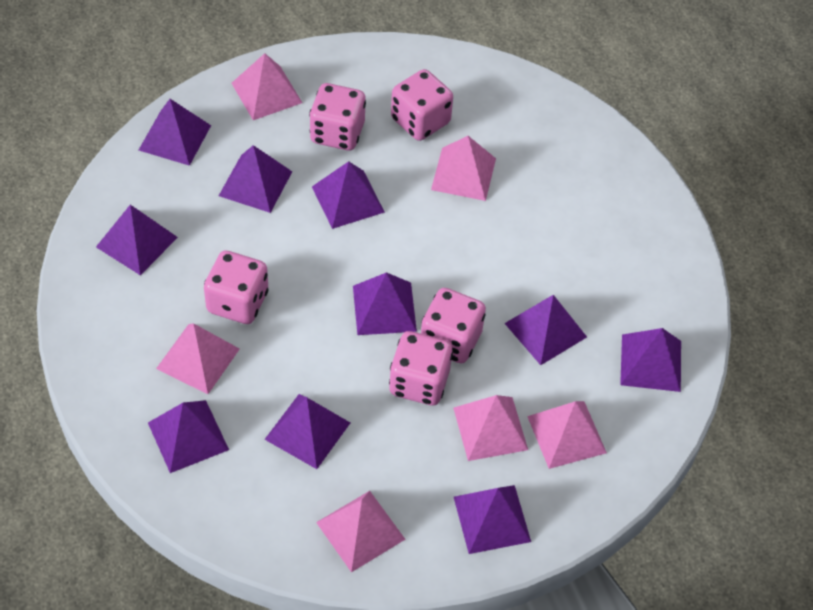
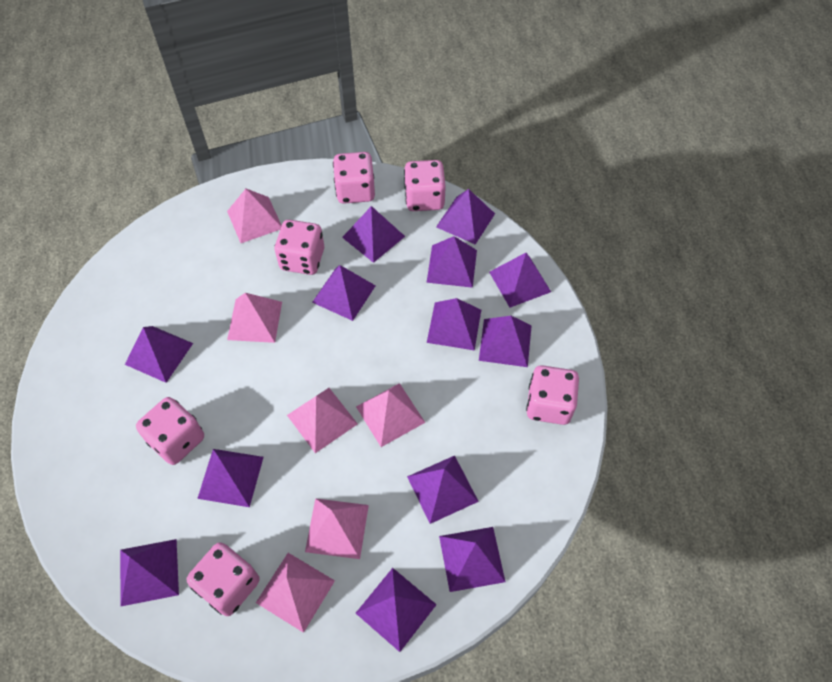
pink dice: [204,250,268,324] [309,83,366,150] [389,331,453,405] [391,69,453,141] [421,288,486,364] = 5 -> [136,397,204,465] [186,543,260,616] [274,220,324,275] [333,152,375,204] [404,160,446,211] [526,365,579,425] = 6
purple pyramid: [96,205,178,275] [139,99,211,166] [148,400,229,473] [219,145,292,213] [264,394,350,469] [312,161,385,229] [353,272,417,335] [454,485,531,554] [504,295,587,365] [620,328,681,392] = 10 -> [120,539,179,606] [125,326,193,383] [197,449,264,507] [312,265,376,321] [342,206,405,263] [356,568,437,652] [407,455,479,524] [427,236,477,288] [427,298,481,351] [436,189,495,245] [439,527,505,592] [479,316,532,367] [489,253,551,308] = 13

